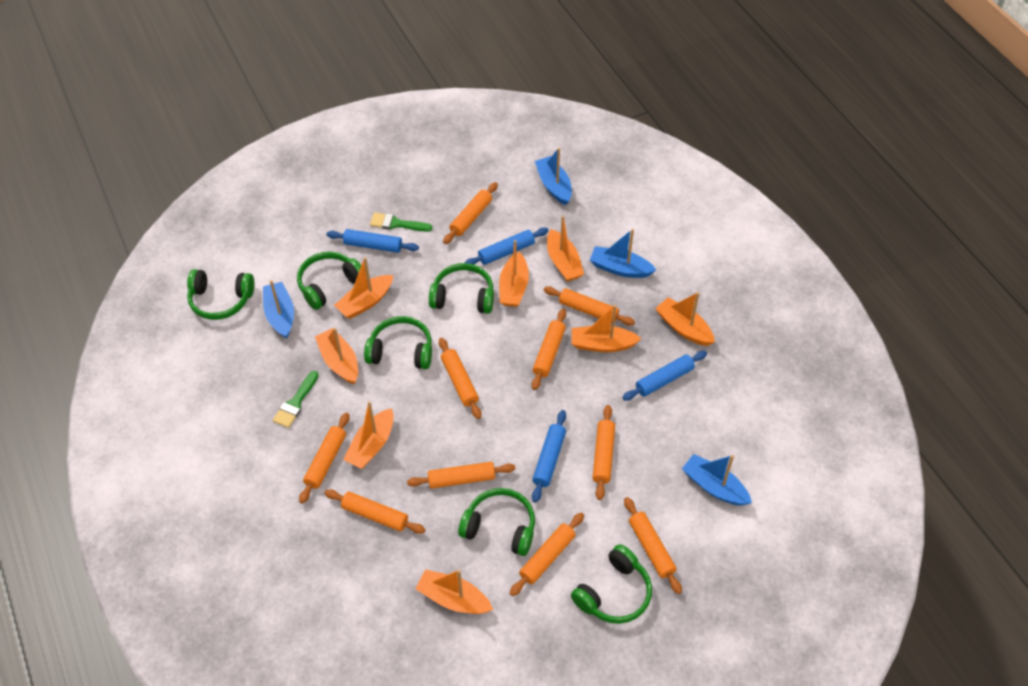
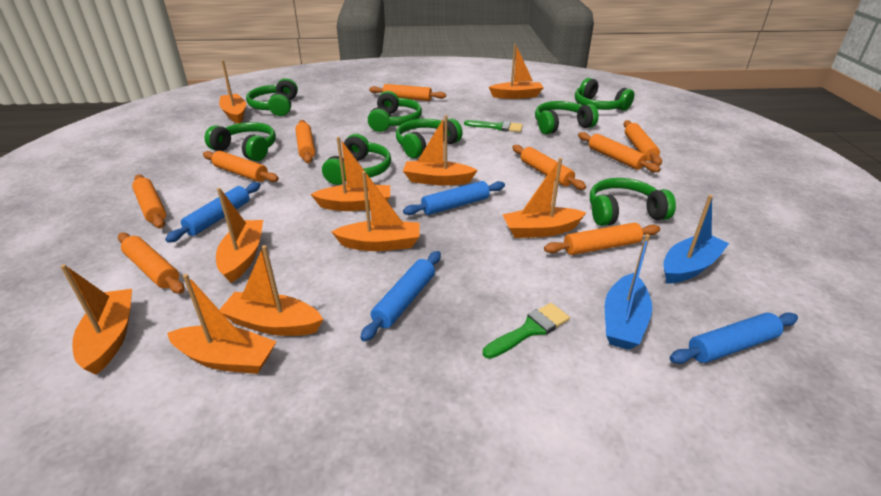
blue boat: [263,280,294,339] [535,148,572,205] [590,229,656,278] [682,454,752,506] = 4 -> [605,234,652,350] [663,195,729,284] = 2
green headphones: [187,269,255,320] [297,251,361,310] [364,316,432,369] [429,263,494,314] [458,488,535,556] [571,544,652,624] = 6 -> [205,122,276,161] [246,78,298,116] [322,134,391,185] [368,91,422,132] [396,118,463,158] [535,101,599,134] [575,78,634,111] [590,178,676,226] = 8
orange boat: [315,328,358,384] [334,257,393,319] [343,401,394,469] [415,569,493,614] [499,240,529,307] [547,215,584,282] [572,305,642,352] [655,292,715,346] = 8 -> [60,264,132,375] [167,274,277,374] [216,188,263,283] [219,60,246,124] [220,245,323,336] [311,137,390,211] [331,171,420,251] [403,115,478,186] [489,44,544,99] [502,158,587,238] = 10
orange rolling pin: [299,413,350,504] [324,489,425,534] [407,462,515,489] [439,338,481,419] [443,182,498,244] [510,513,584,596] [532,309,566,390] [544,286,635,326] [593,405,615,500] [624,497,682,594] = 10 -> [118,232,185,294] [132,174,166,229] [203,151,279,182] [295,120,315,163] [369,84,446,101] [512,145,586,190] [544,223,660,255] [578,132,660,172] [623,120,662,166] = 9

